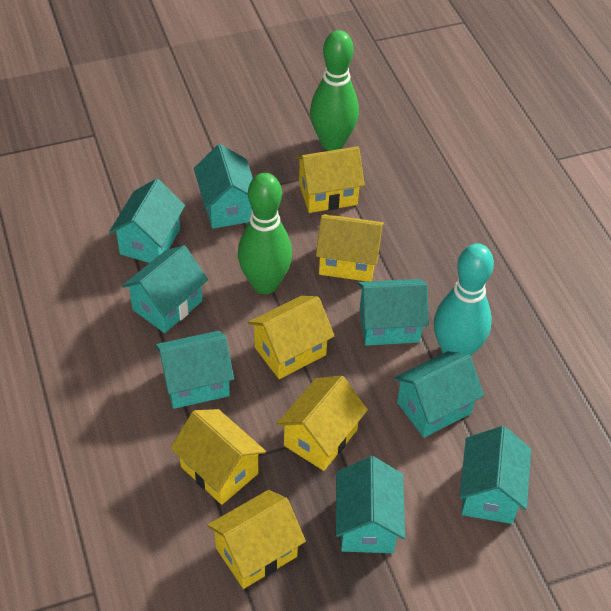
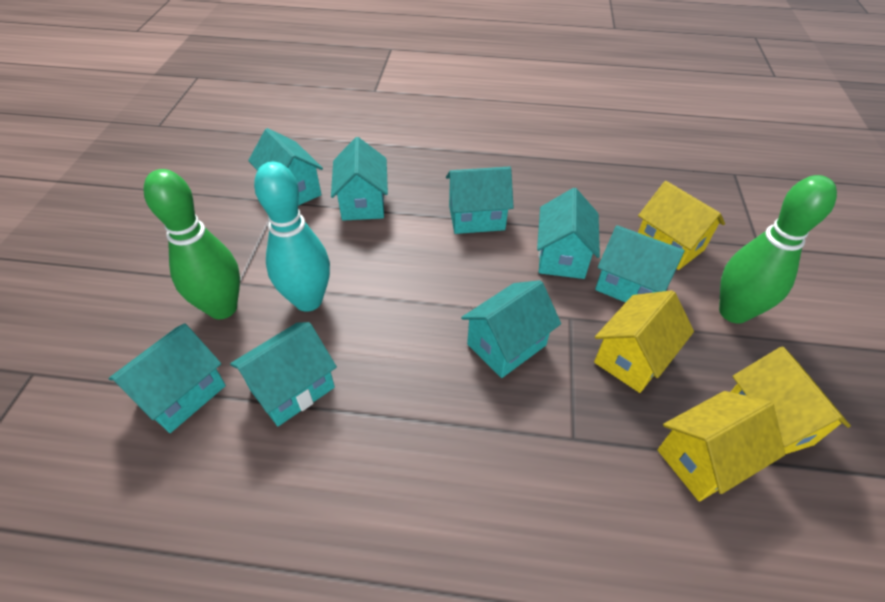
yellow house: [170,409,266,505] [207,490,306,589] [248,296,334,379] [276,376,368,471] [295,146,365,213] [316,214,384,282] = 6 -> [594,290,694,393] [638,181,725,270] [658,391,785,501] [731,346,851,454] = 4

